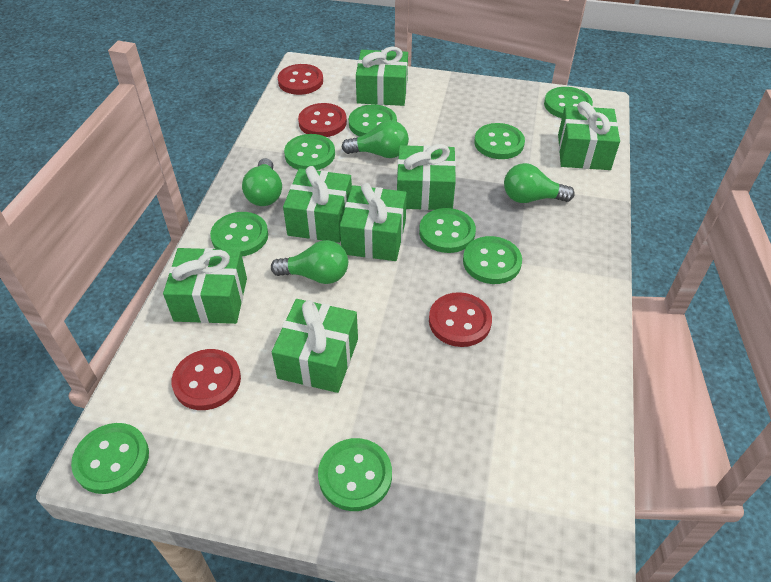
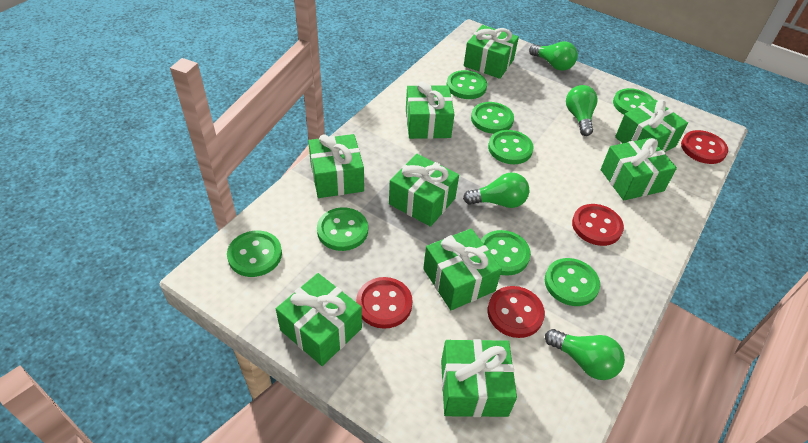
green button: [71,423,149,494] [210,212,268,257] [284,134,335,170] [318,438,392,511] [349,104,397,137] [419,208,476,253] [463,236,522,284] [474,123,525,159] [544,87,593,118] = 9 -> [227,231,282,277] [317,207,368,251] [447,70,487,99] [471,102,514,134] [481,230,531,276] [488,130,534,164] [545,258,600,306] [613,88,654,114] = 8
green gift: [163,248,247,324] [272,299,358,393] [283,166,352,243] [340,183,407,261] [356,47,408,106] [397,144,456,210] [558,101,620,170] = 7 -> [276,273,362,366] [308,134,364,198] [389,154,459,227] [406,82,454,139] [423,229,502,310] [441,339,517,417] [464,25,519,79] [601,138,677,200] [615,99,688,152] = 9

